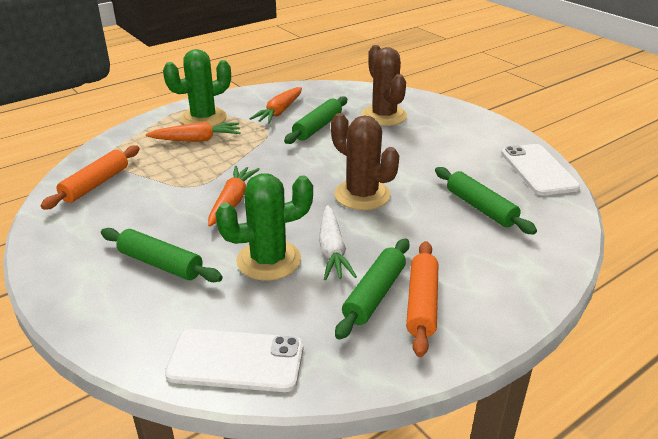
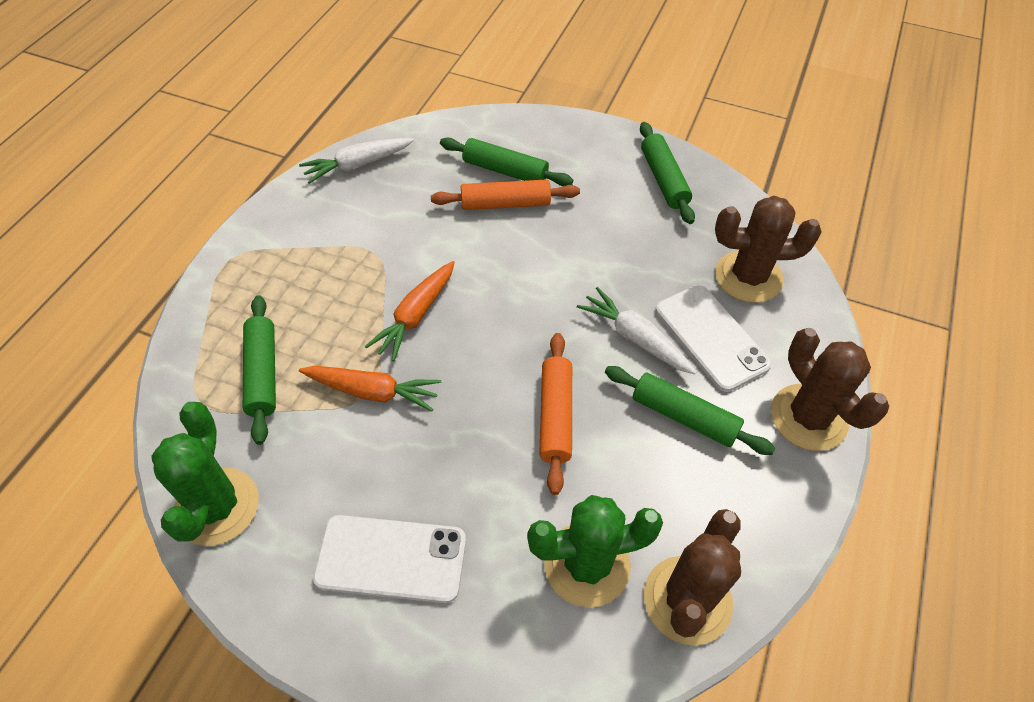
brown cactus: [331,113,399,210] [361,45,407,126] = 2 -> [644,509,741,646] [715,196,821,303] [771,328,889,451] = 3
orange carrot: [146,122,241,142] [208,166,260,227] [250,87,302,124] = 3 -> [299,366,441,411] [365,261,455,361] = 2
white carrot: [319,205,357,280] = 1 -> [299,138,414,184] [577,287,696,375] = 2

